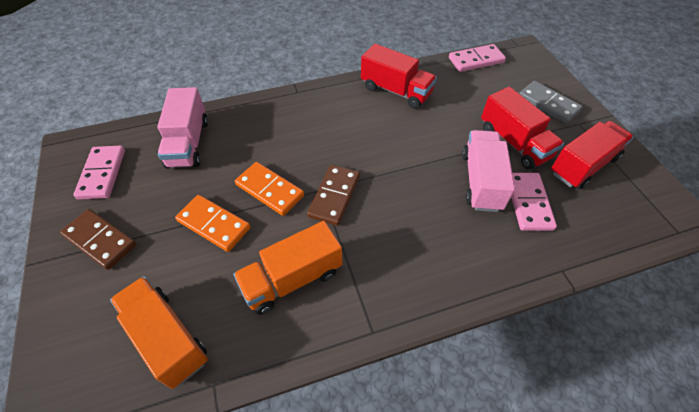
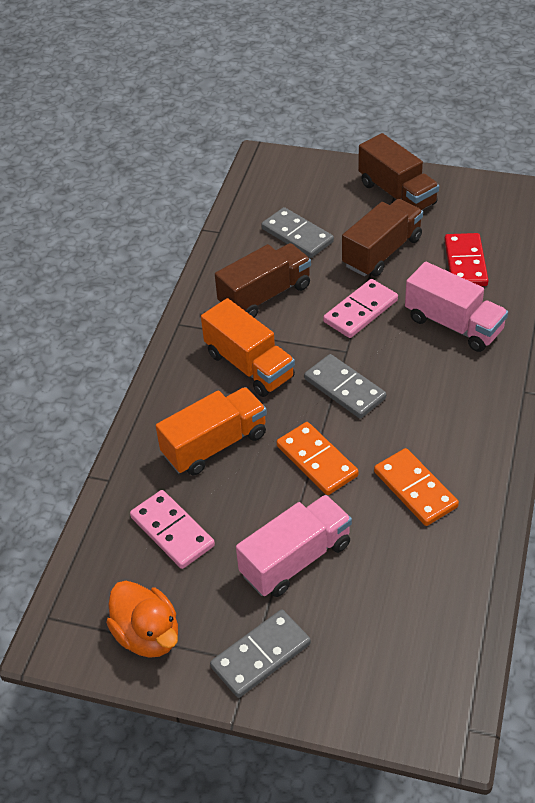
brown domino: [60,209,136,270] [307,165,360,226] = 2 -> none = 0
brown truck: none = 0 -> [215,243,311,318] [342,199,423,277] [358,133,439,210] = 3
grey domino: [519,81,583,124] = 1 -> [210,610,311,698] [261,207,334,258] [304,354,386,419] = 3
orange duck: none = 0 -> [106,581,178,658] = 1
pink domino: [73,146,125,200] [449,44,506,72] [511,173,557,231] = 3 -> [130,490,215,569] [323,279,398,338] = 2
red domino: none = 0 -> [444,233,489,286] = 1
red truck: [361,44,437,109] [481,87,564,169] [551,121,634,189] = 3 -> none = 0

